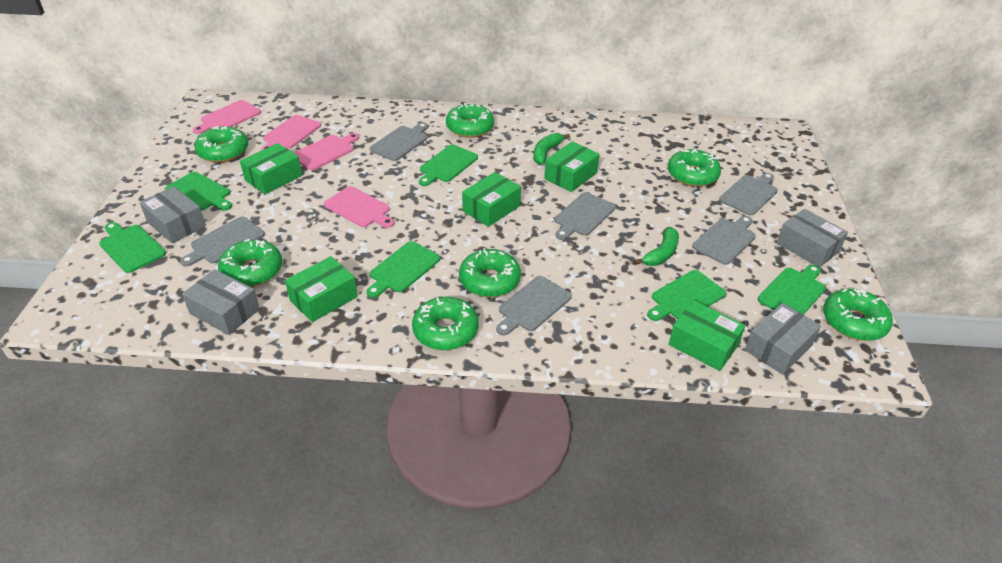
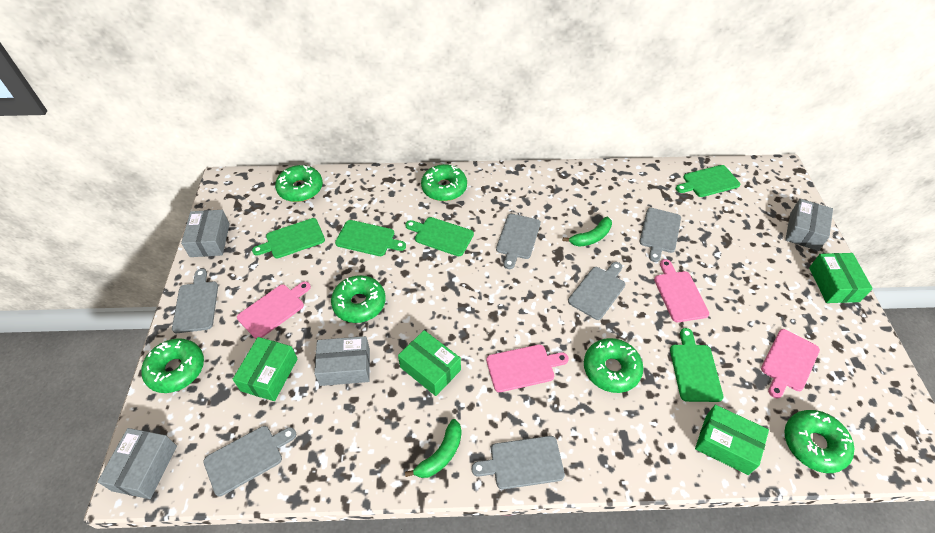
green box: [240,143,302,194] [285,256,358,322] [462,172,521,227] [544,141,600,192] [669,300,745,371] = 5 -> [233,337,298,401] [398,330,461,396] [695,405,769,475] [809,253,873,303] = 4
green cutting board: [99,222,166,273] [165,172,232,211] [366,241,440,298] [419,145,478,186] [647,270,726,321] [758,265,826,315] = 6 -> [252,218,325,258] [335,220,406,256] [405,217,474,256] [670,328,724,402] [676,165,740,197] = 5
green donut: [194,126,248,163] [218,239,282,287] [412,297,479,350] [446,103,494,138] [459,248,521,297] [668,148,721,187] [823,289,893,341] = 7 -> [141,338,204,393] [275,165,323,202] [331,275,386,323] [421,164,467,201] [584,338,643,393] [784,410,854,473] = 6

